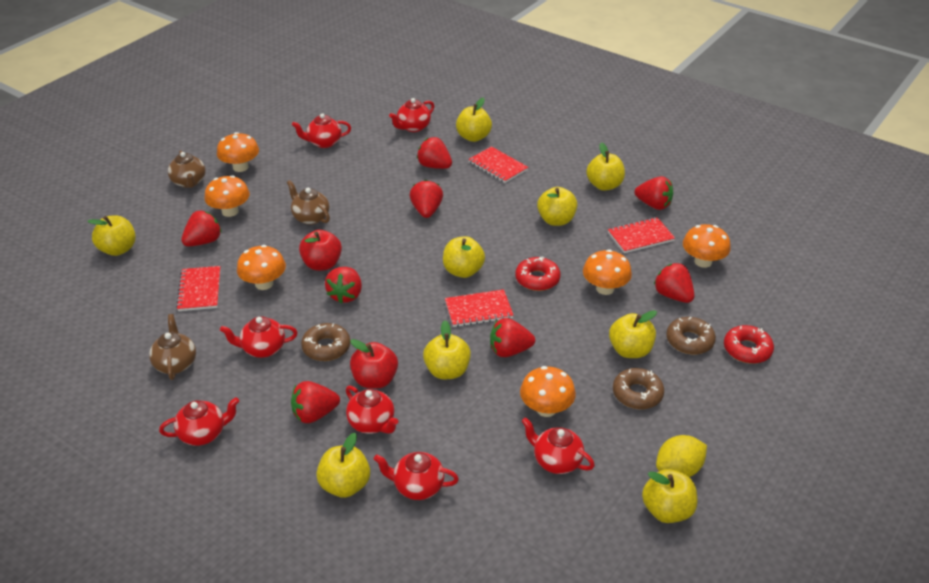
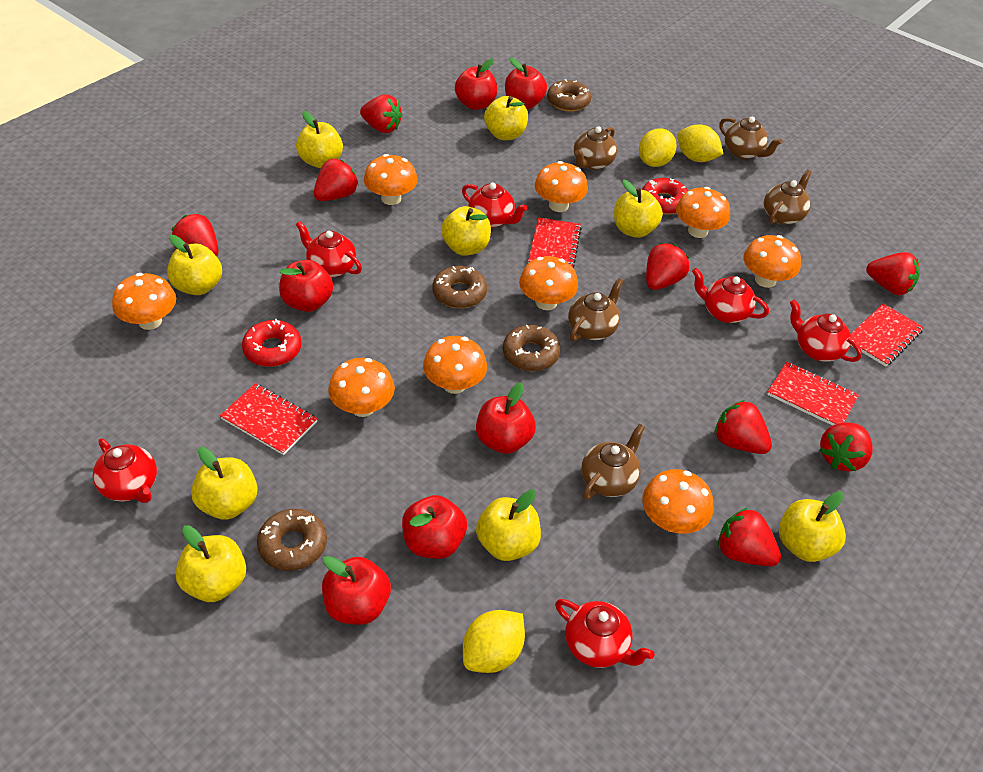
brown donut: [301,323,350,361] [613,368,664,409] [666,317,716,354] = 3 -> [257,509,327,571] [433,266,487,308] [503,325,561,371] [547,79,591,111] = 4
brown teapot: [149,314,196,380] [168,151,206,188] [287,180,330,225] = 3 -> [568,278,624,341] [574,126,617,170] [581,424,645,499] [719,117,782,159] [764,170,812,225] = 5
orange mushroom: [205,175,250,217] [217,132,259,172] [237,245,286,290] [520,366,576,417] [583,249,632,295] [683,224,731,268] = 6 -> [112,273,176,330] [328,358,395,417] [364,154,418,205] [423,336,487,394] [519,256,578,310] [534,161,588,212] [642,469,714,534] [676,187,730,238] [743,235,801,288] = 9
red apple: [299,230,342,271] [350,339,398,389] = 2 -> [279,260,333,312] [322,556,391,625] [402,495,467,559] [455,59,497,110] [476,382,536,454] [505,58,547,109] = 6
red teapot: [159,397,239,446] [220,316,298,358] [292,113,351,148] [346,385,398,434] [374,452,459,500] [389,98,434,132] [522,417,595,474] = 7 -> [93,438,157,503] [296,221,362,277] [462,182,527,228] [555,599,655,668] [692,268,769,323] [790,299,862,362] = 6
yellow lemon: [656,435,707,477] = 1 -> [463,610,525,673] [639,128,677,167] [677,124,723,162] = 3

